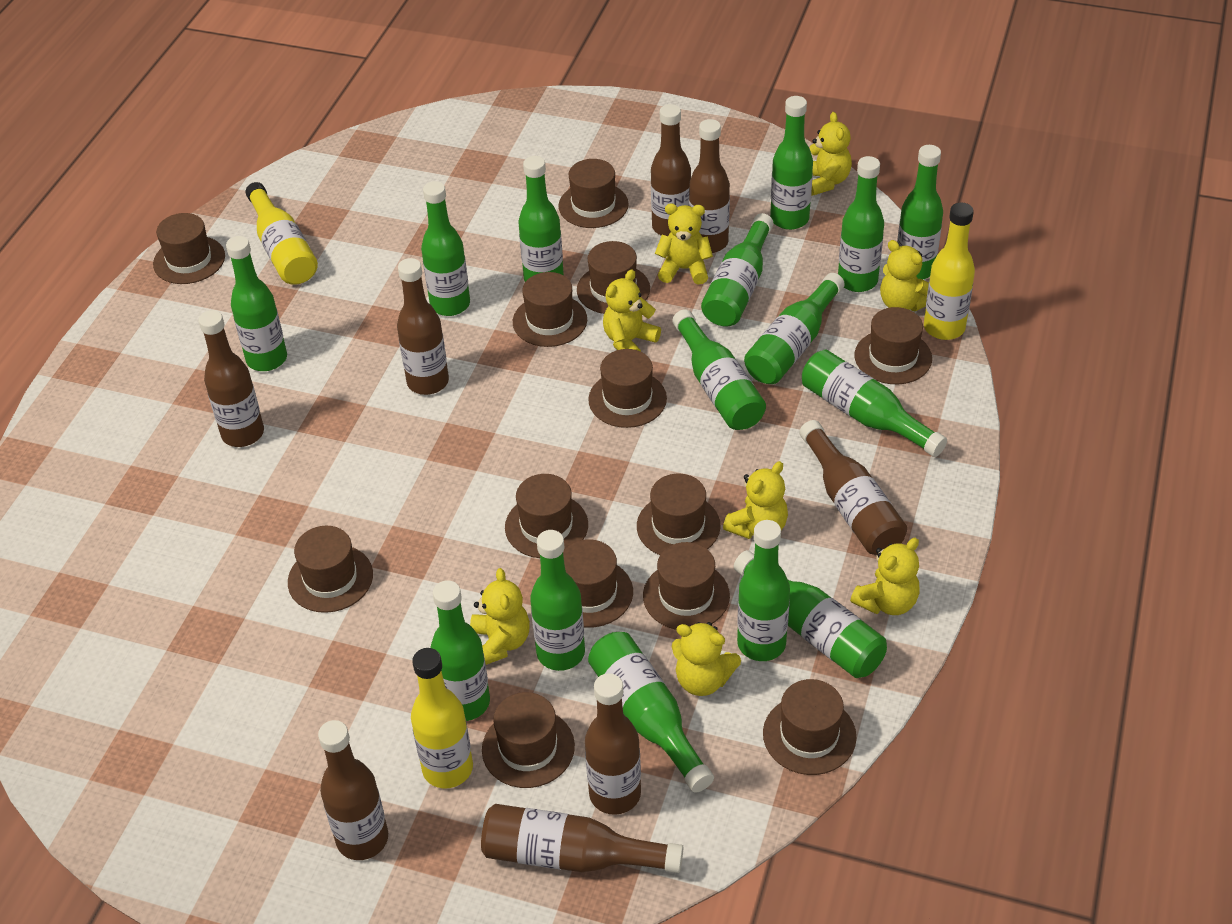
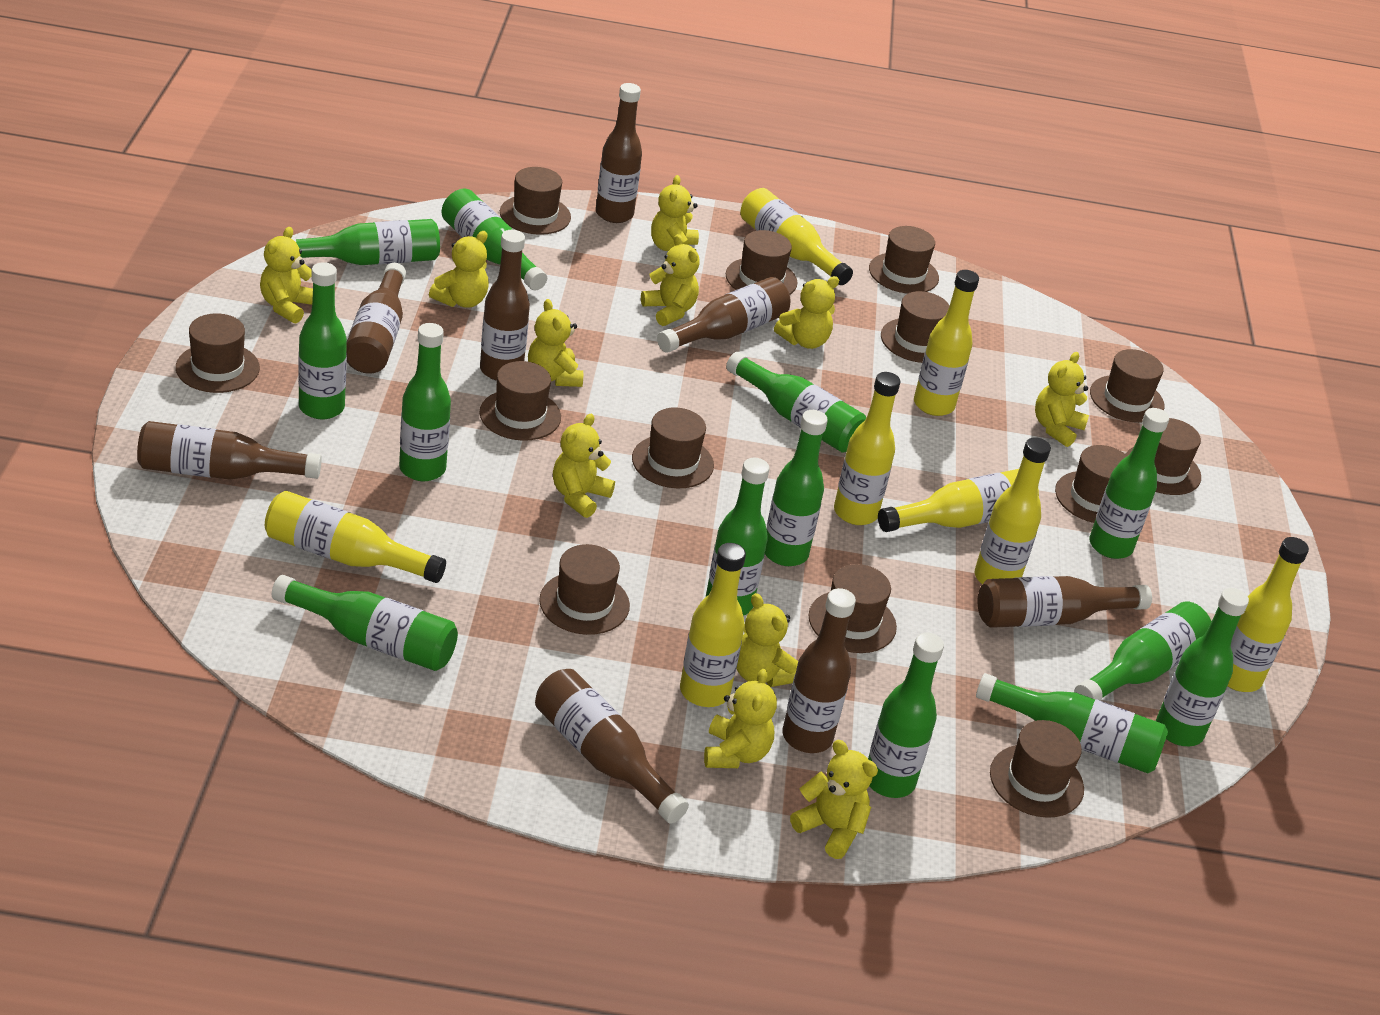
green bottle: [226,236,287,371] [421,181,470,316] [430,580,490,721] [519,156,564,282] [530,530,585,671] [588,632,714,792] [672,309,766,430] [701,213,773,327] [734,550,887,678] [737,520,790,661] [744,273,845,384] [770,96,813,230] [802,350,947,457] [838,156,884,292] [897,145,943,280] = 15 -> [272,575,458,671] [291,219,440,265] [298,262,347,419] [399,323,451,481] [441,188,547,290] [706,458,770,616] [726,352,866,453] [765,410,828,566] [868,633,944,798] [976,673,1168,773] [1074,602,1212,701] [1089,408,1169,559] [1156,588,1249,746] = 13
yellow bottle: [245,182,318,285] [411,648,473,788] [924,202,975,340] = 3 -> [265,491,446,583] [680,543,746,707] [740,188,853,285] [834,372,900,525] [878,469,1039,532] [914,270,979,416] [975,437,1051,584] [1227,537,1309,692] = 8
yellow teddy bear: [470,568,530,665] [603,270,661,352] [655,203,713,285] [672,622,741,696] [723,461,788,539] [810,112,852,196] [850,538,920,615] [880,240,929,311] = 8 -> [260,227,313,323] [429,231,489,308] [528,299,583,387] [553,414,615,518] [641,234,700,326] [651,175,699,251] [704,669,777,768] [736,593,798,687] [774,276,839,349] [790,740,878,859] [1035,352,1089,447] = 11

